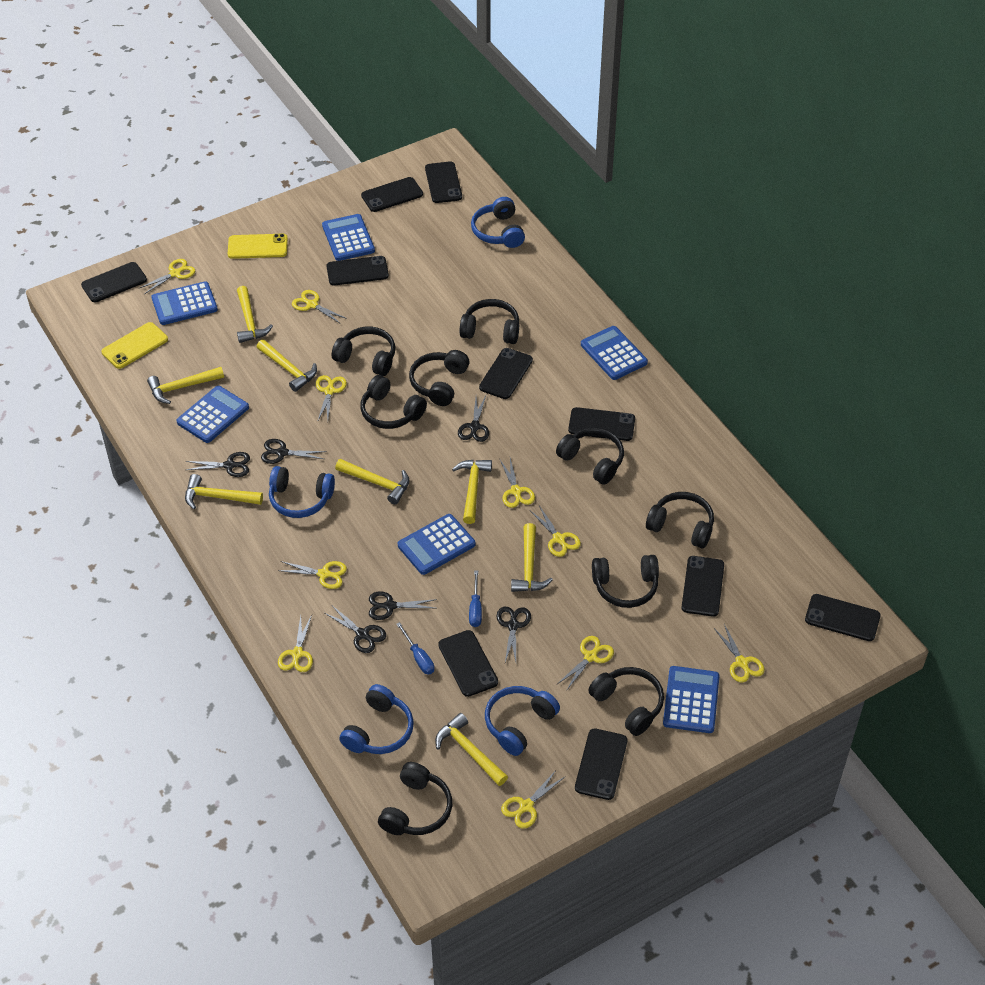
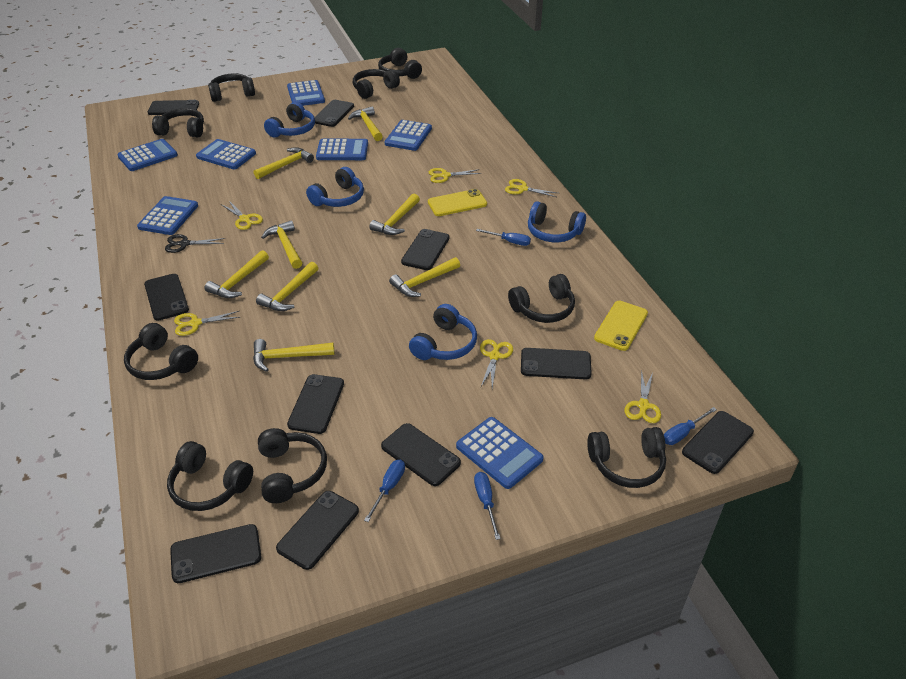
black scissors: [186,452,250,477] [261,439,327,464] [325,606,386,653] [369,591,437,620] [458,396,489,442] [497,607,531,662] = 6 -> [165,234,225,253] = 1
blue calculator: [151,281,218,325] [176,386,249,443] [322,214,375,261] [398,514,475,575] [581,326,648,380] [663,666,720,733] = 6 -> [117,139,178,171] [137,196,198,235] [196,139,256,169] [287,80,325,106] [316,139,368,160] [385,120,432,151] [456,417,544,489] = 7
blue screwdriver: [396,622,435,674] [469,570,482,627] = 2 -> [364,460,405,522] [474,472,501,540] [476,229,531,246] [664,407,717,445] = 4
yellow scissors: [140,259,195,294] [278,561,347,589] [278,615,313,672] [292,290,347,324] [316,375,347,422] [500,458,535,508] [501,770,566,829] [531,506,581,557] [557,636,614,691] [714,624,765,682] = 10 -> [174,311,240,336] [221,201,263,230] [429,168,481,183] [480,339,513,388] [505,179,558,197] [625,370,661,423] = 6

